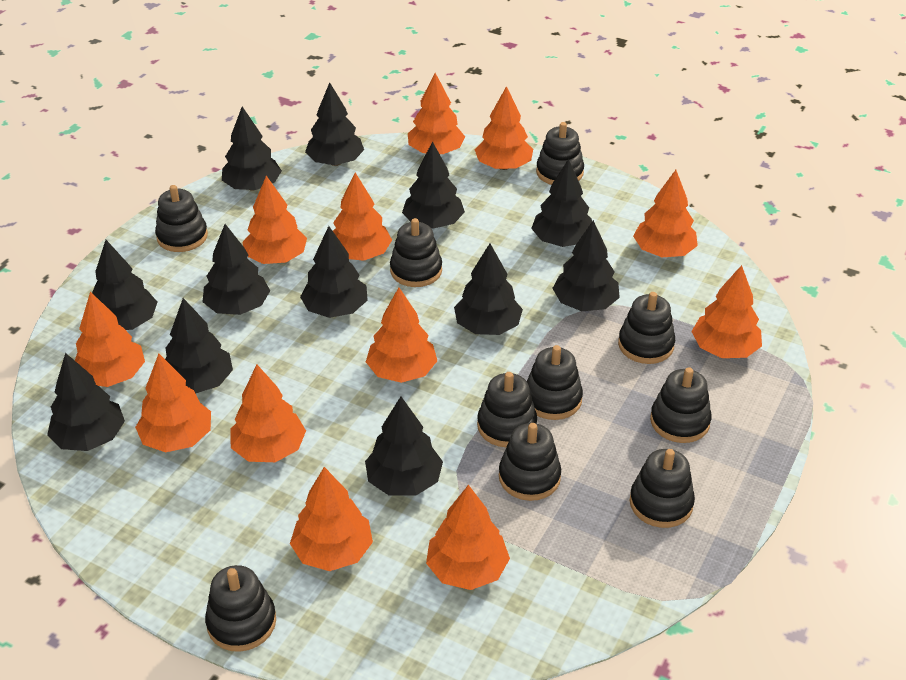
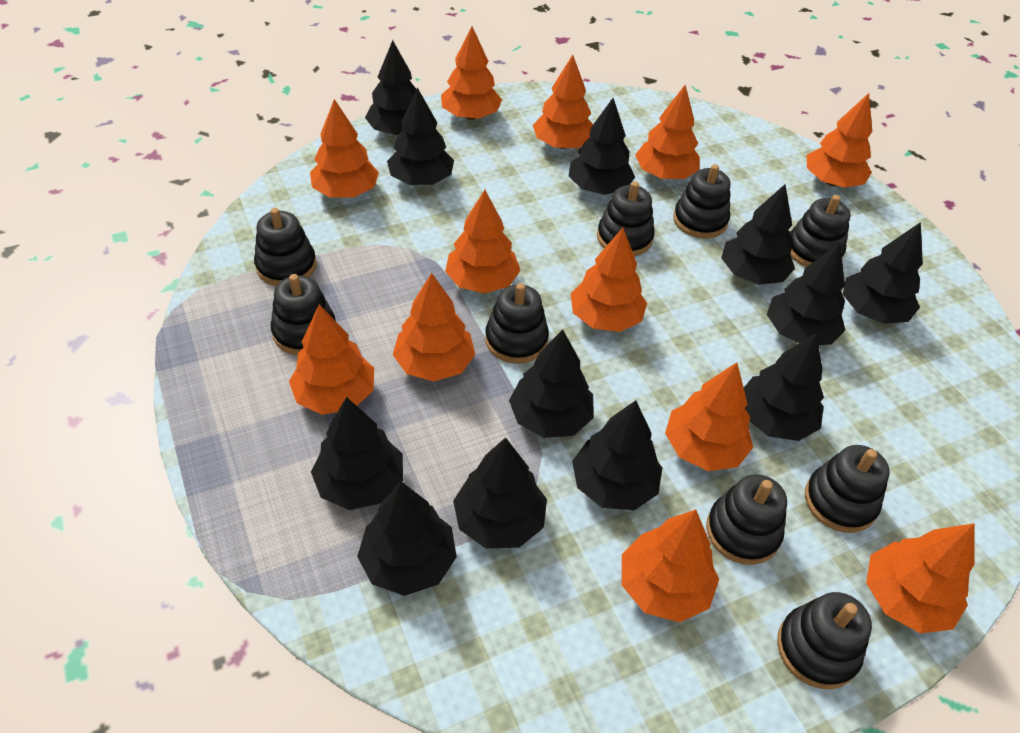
black stacking toy: [155,185,208,252] [205,565,276,652] [390,218,442,287] [477,372,537,447] [499,423,561,501] [527,345,583,420] [536,122,584,185] [618,292,675,364] [630,449,695,528] [650,367,712,443] = 10 -> [254,208,316,286] [271,274,336,355] [485,283,549,364] [597,181,654,256] [673,164,730,238] [706,474,787,565] [777,592,872,689] [790,195,851,267] [805,445,890,533] = 9

